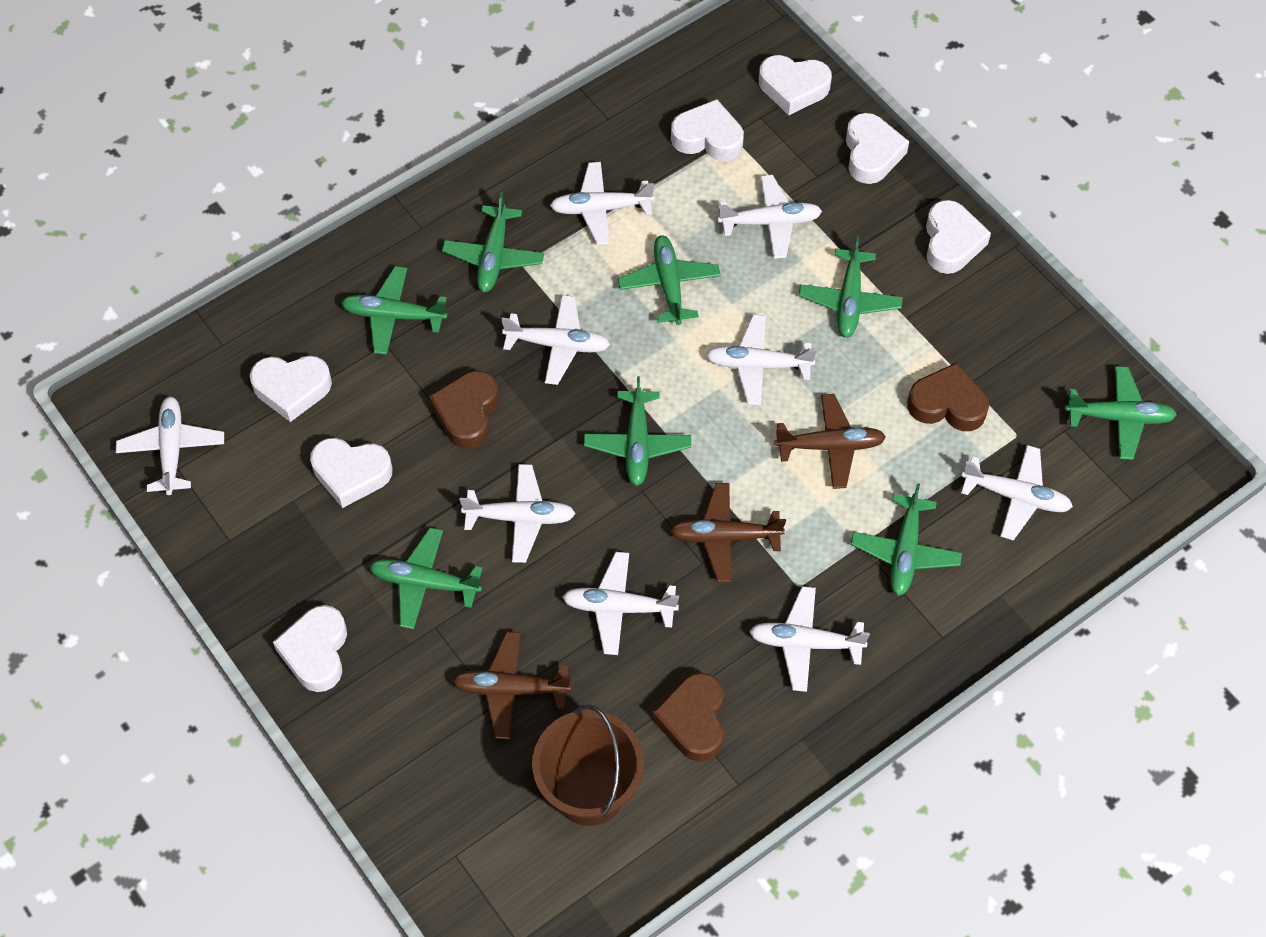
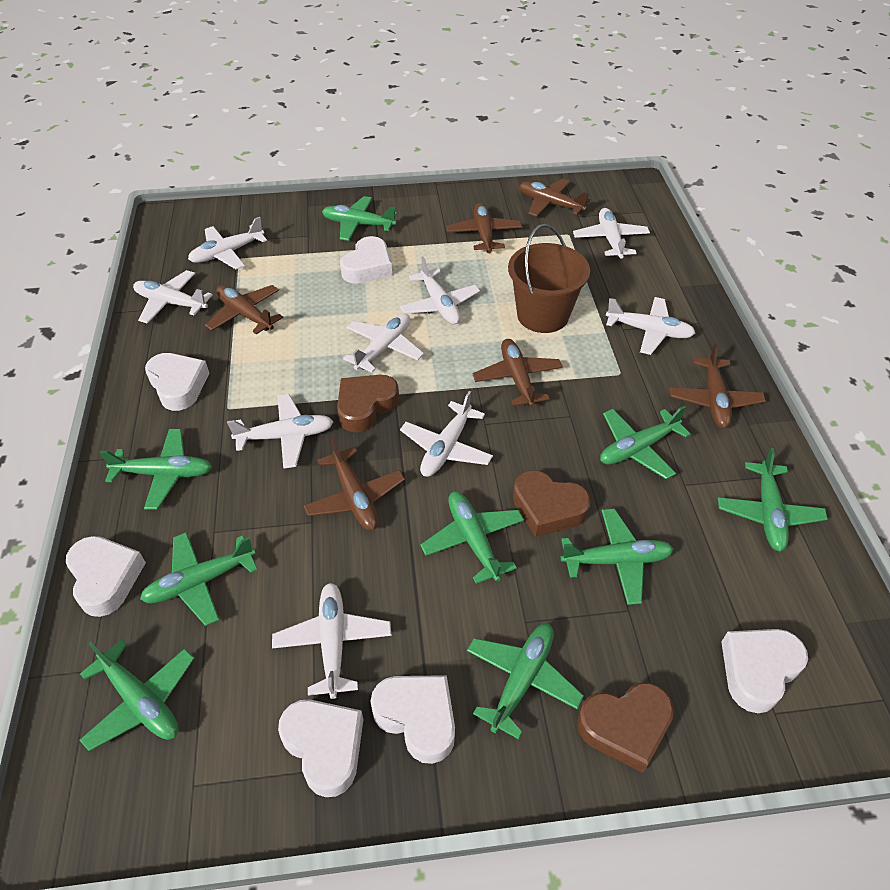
brown plane: [452,632,571,740] [670,483,786,582] [774,394,886,489] = 3 -> [205,285,283,334] [304,437,405,531] [446,203,522,253] [472,339,563,407] [519,179,590,217] [669,343,766,429] = 6
green plane: [341,266,447,355] [369,528,483,629] [442,192,544,292] [584,376,691,486] [617,235,721,325] [799,235,903,338] [851,483,962,596] [1065,366,1177,460] = 8 -> [80,639,194,751] [99,429,212,510] [140,532,258,626] [322,196,397,241] [420,491,524,584] [467,624,584,739] [561,509,674,605] [600,406,691,479] [718,448,828,551] = 9
white heart: [250,356,332,422] [273,605,347,692] [310,438,392,508] [671,99,744,161] [759,55,832,115] [846,113,909,184] [926,200,991,274] = 7 -> [66,536,146,617] [145,353,209,411] [278,700,363,797] [340,236,392,284] [370,675,455,764] [721,629,808,713] = 6

